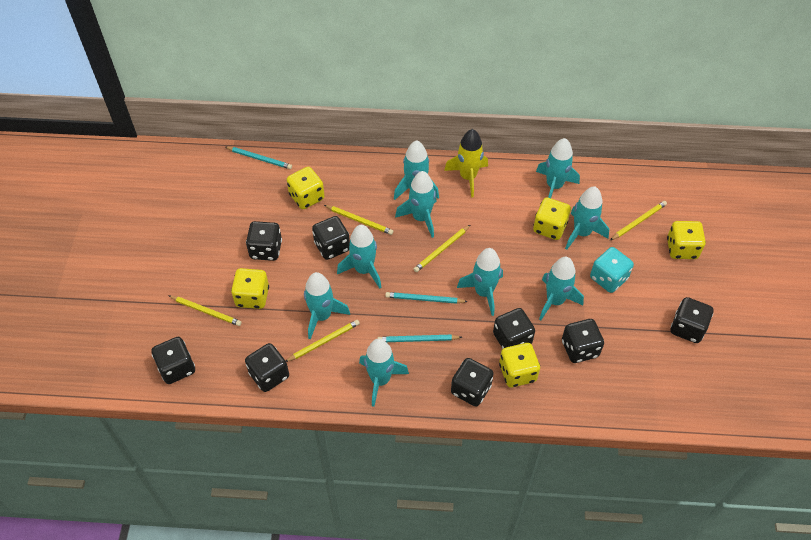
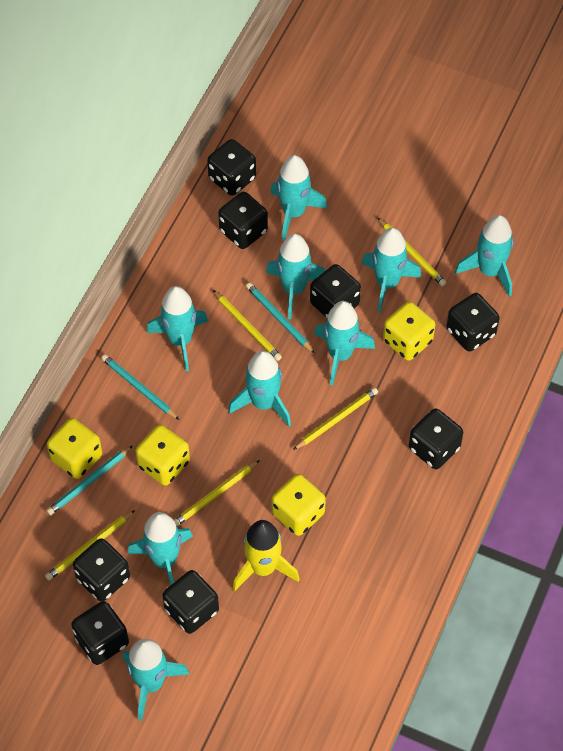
turquoise dice: [590,247,634,293] = 1 -> none = 0
yellow dice: [231,268,269,309] [287,167,325,209] [499,343,540,388] [533,197,571,240] [667,221,706,259] = 5 -> [47,418,102,479] [135,425,190,486] [272,474,326,536] [383,301,435,361] = 4

